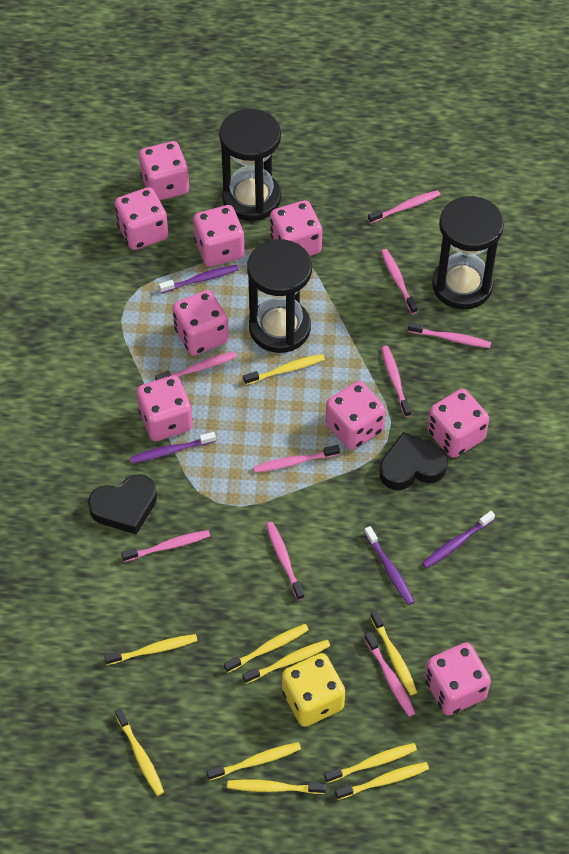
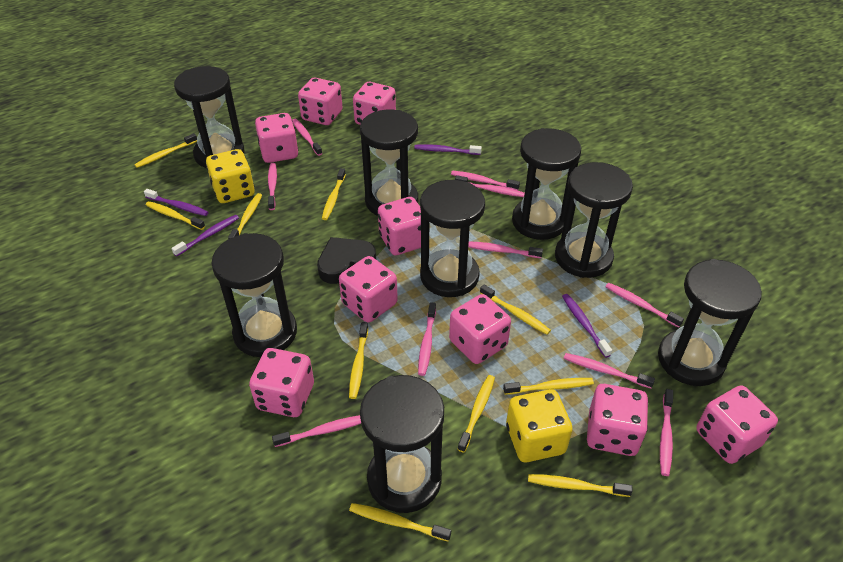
black heart: [88,474,157,534] [379,432,448,490] = 2 -> [317,237,376,284] = 1
black hourglass: [219,109,281,221] [247,239,312,353] [432,196,504,309] = 3 -> [174,66,245,168] [211,233,297,357] [360,110,418,216] [360,375,444,513] [420,180,485,297] [512,128,581,240] [555,162,633,278] [658,259,762,386] = 8
pink toothbrush: [121,530,210,562] [155,352,237,380] [253,445,340,473] [266,522,304,600] [364,632,415,717] [368,190,440,223] [381,249,418,314] [381,346,411,417] [408,322,491,348] = 9 -> [268,163,277,210] [272,415,361,447] [292,119,322,156] [418,302,436,376] [451,171,520,190] [455,175,525,197] [468,242,543,258] [564,353,655,388] [605,283,684,328] [660,389,673,476] = 10
yellow dice: [282,653,345,727] = 1 -> [206,149,255,203] [506,389,573,462] = 2

